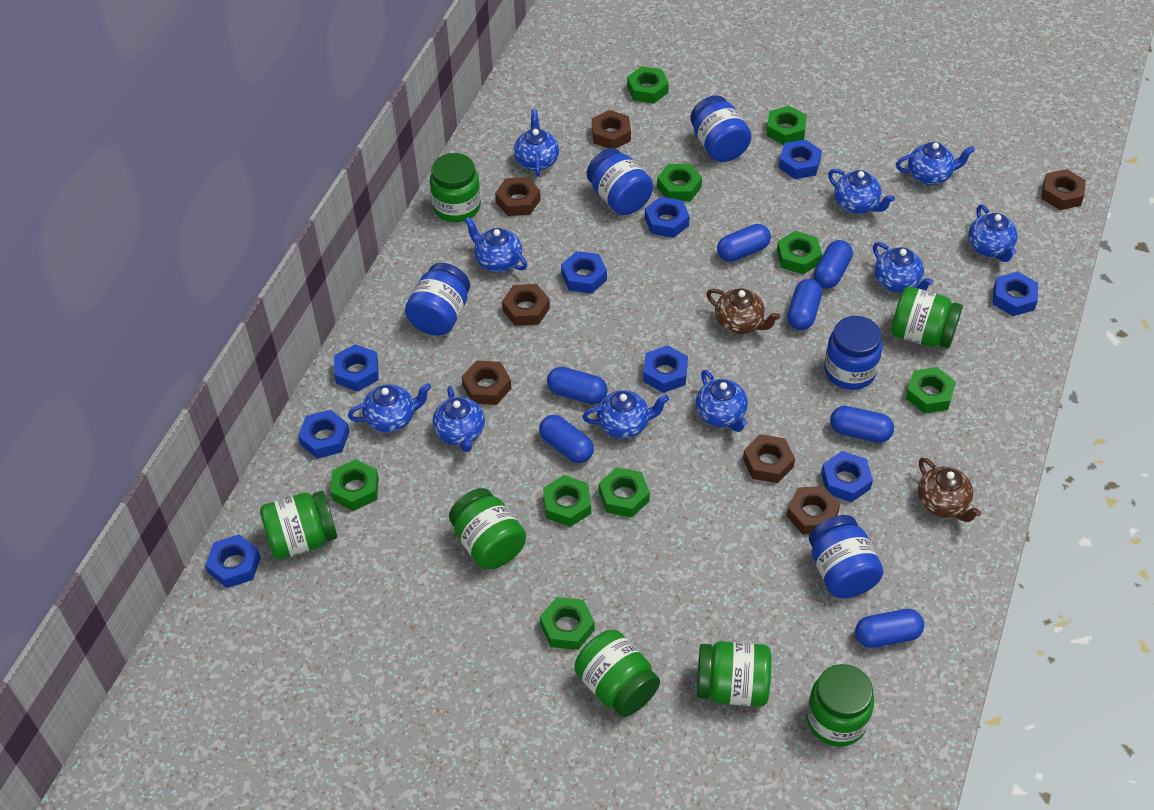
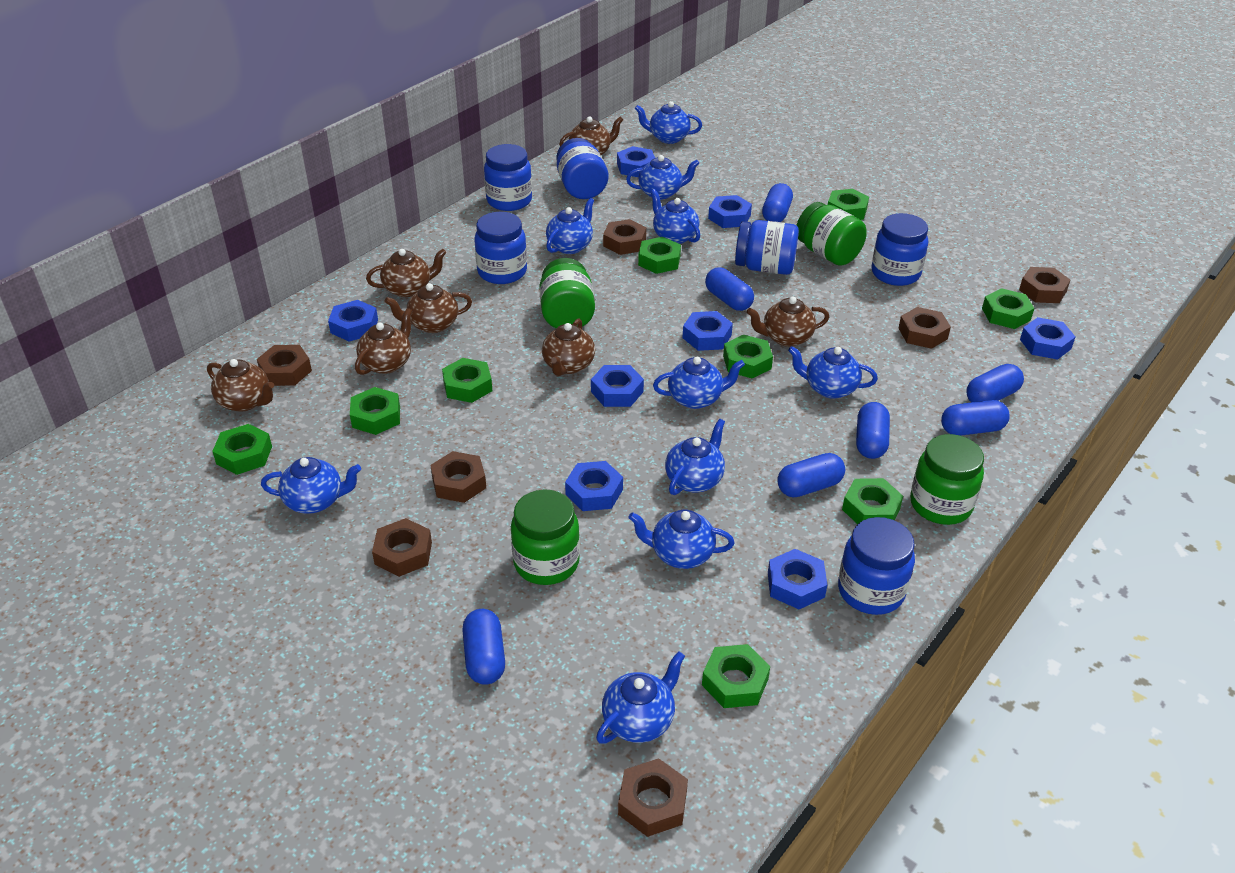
blue jar: [405,263,470,336] [587,148,653,215] [690,95,752,162] [809,515,883,598] [824,316,882,390] = 5 -> [474,212,527,284] [484,144,532,211] [556,138,608,199] [735,220,799,275] [838,517,915,615] [871,213,928,286] = 6
blue nut: [205,534,261,588] [298,410,350,459] [334,344,379,392] [561,251,607,294] [643,345,688,393] [645,196,690,238] [779,139,822,179] [821,451,873,502] [993,271,1038,316] = 9 -> [328,300,378,342] [565,461,623,511] [591,365,644,407] [617,146,655,177] [683,311,733,351] [708,195,752,228] [768,549,827,609] [1020,317,1076,360] = 8
brown teapot: [706,288,780,334] [918,457,981,522] = 2 -> [207,359,274,412] [355,308,412,375] [366,249,446,297] [385,283,472,333] [542,318,595,376] [559,116,623,155] [747,297,829,347] = 7
green jar: [260,491,337,559] [430,153,481,222] [449,488,526,569] [574,630,660,717] [697,641,771,707] [807,664,874,747] [891,287,963,349] = 7 -> [511,489,580,585] [539,258,595,328] [797,202,867,266] [910,434,984,525] = 4

